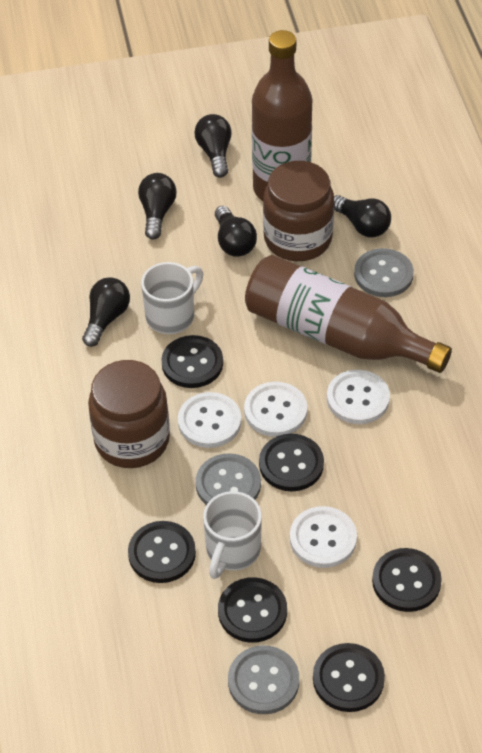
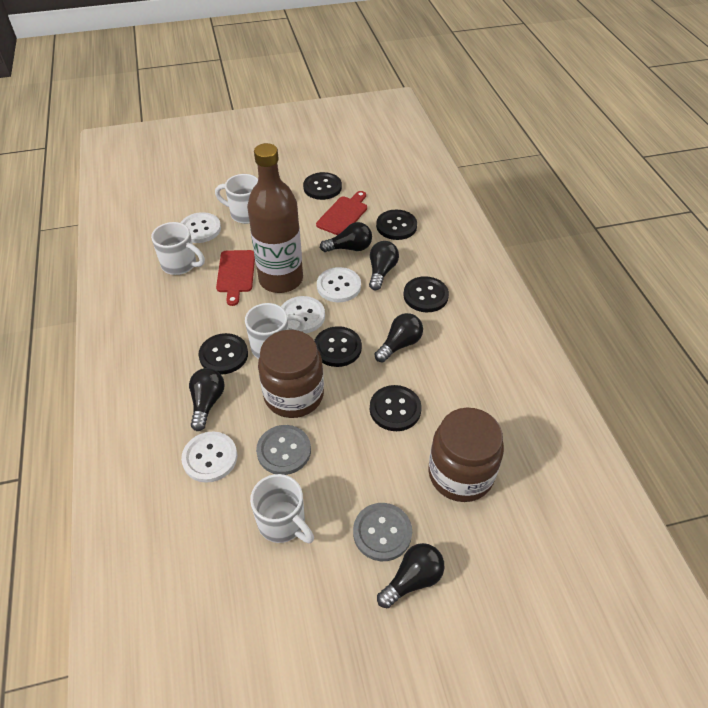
brown bottle: [245,255,452,373] [252,30,312,201] = 2 -> [247,143,303,293] = 1
grey button: [196,453,261,505] [228,646,299,714] [354,248,414,297] = 3 -> [256,425,311,475] [353,503,412,561] = 2
red cutting board: none = 0 -> [216,250,255,306] [316,191,367,235] = 2
white mug: [141,262,203,334] [203,491,262,579] = 2 -> [151,222,205,275] [215,174,258,224] [245,303,306,359] [250,474,314,543] = 4

